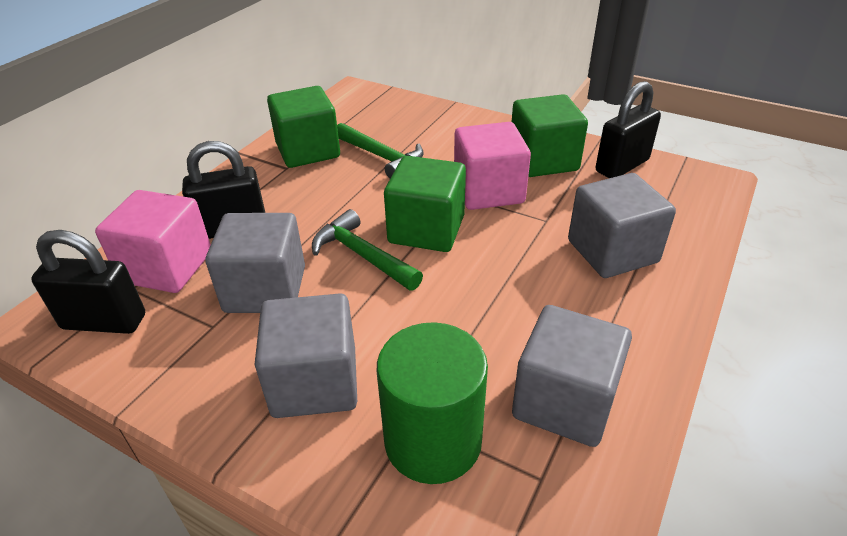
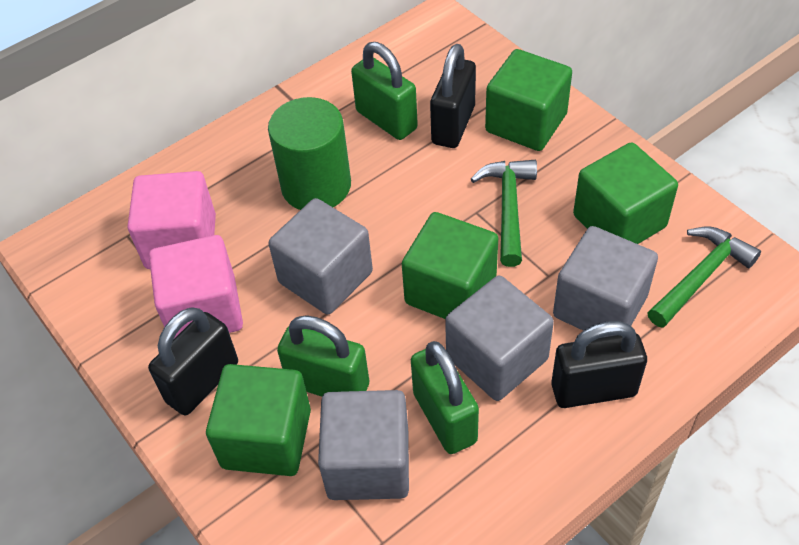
green cube: [267,86,340,168] [384,156,466,252] [512,94,588,177] = 3 -> [206,364,311,476] [402,212,498,319] [485,49,572,151] [573,142,678,244] = 4
green padlock: none = 0 -> [277,315,369,397] [351,42,418,140] [411,341,479,454] = 3

